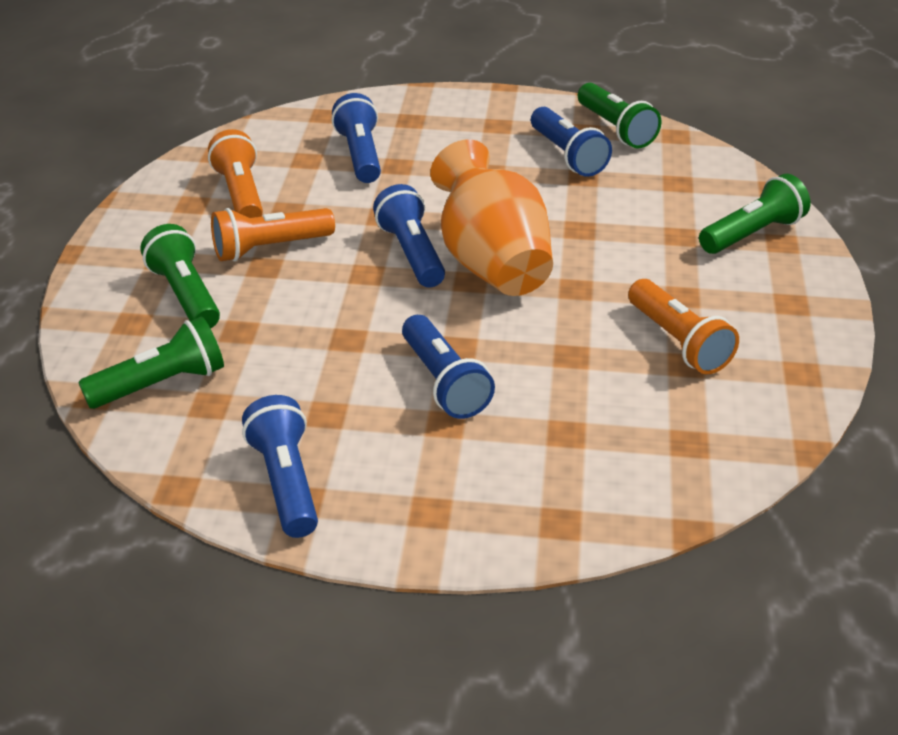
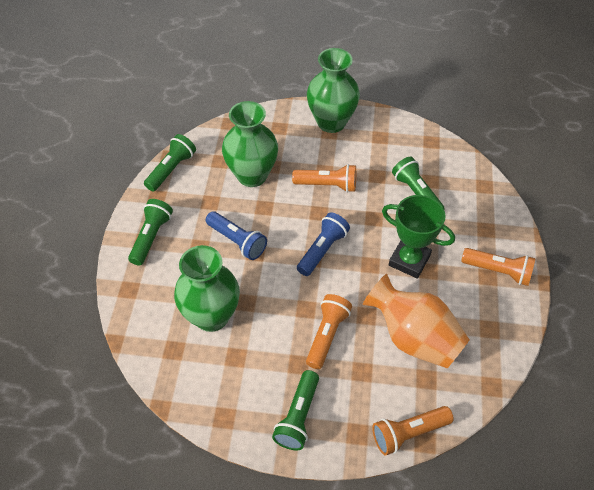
blue flashlight: [242,395,318,538] [332,93,381,183] [373,184,445,288] [402,315,495,419] [531,107,612,177] = 5 -> [206,211,267,260] [297,213,350,276] = 2
green trophy: none = 0 -> [382,195,455,279] = 1
green vase: none = 0 -> [174,245,240,332] [222,101,278,187] [307,48,360,133] = 3
orange flashlight: [208,129,263,218] [211,208,335,261] [628,279,739,374] = 3 -> [292,164,356,192] [306,294,352,369] [372,406,454,456] [461,248,536,286] = 4

